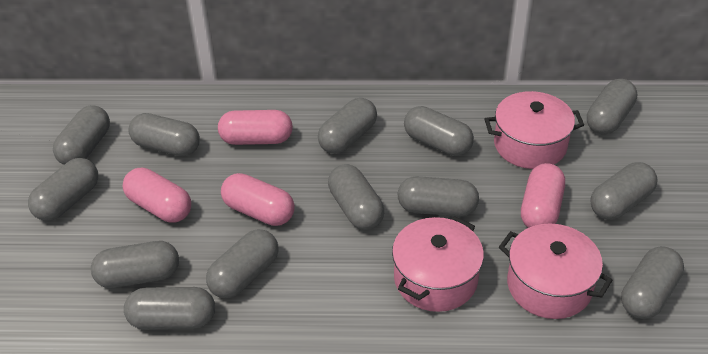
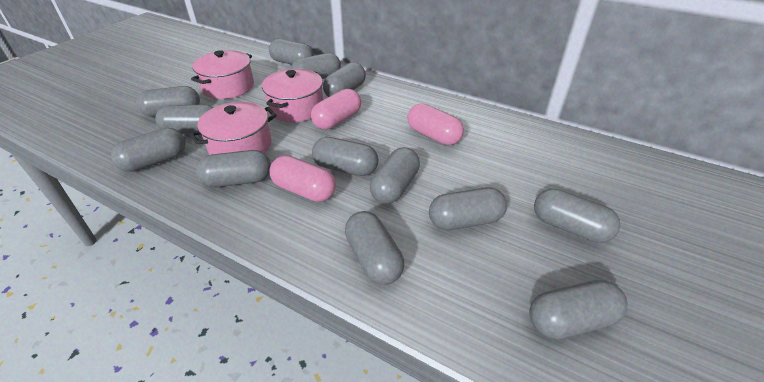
pink capsule: [123,168,191,223] [218,110,293,145] [221,173,295,226] [521,163,565,228] = 4 -> [269,155,336,202] [311,89,361,130] [407,103,464,145] = 3

